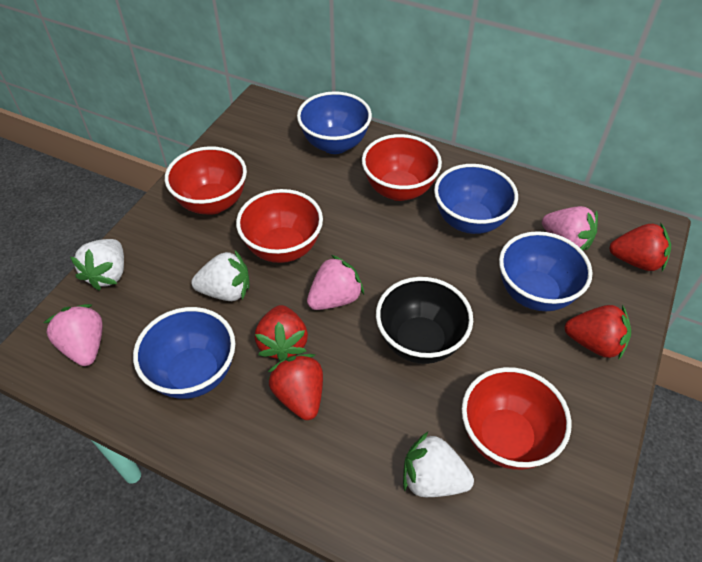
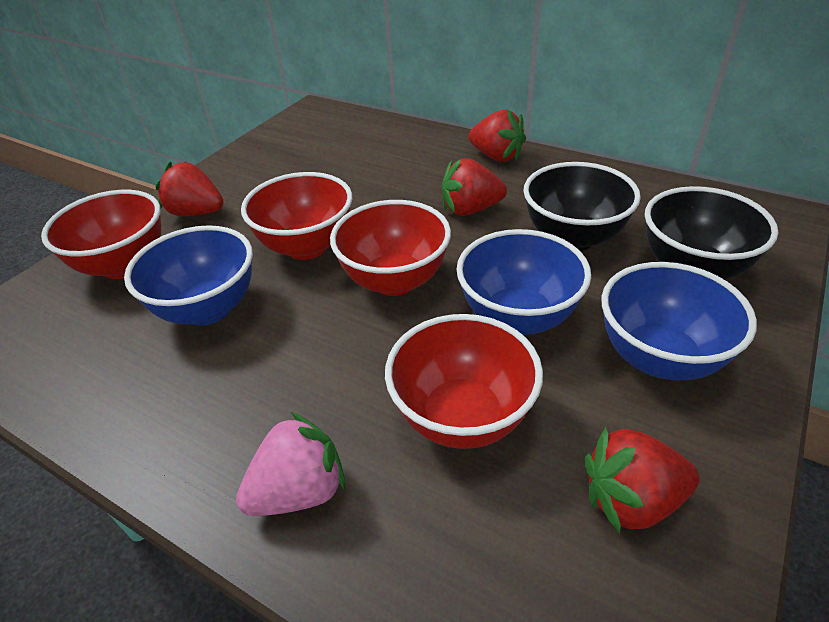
black bowl: [376,277,473,364] = 1 -> [523,162,641,251] [645,186,778,279] = 2
blue bowl: [133,307,235,399] [297,91,372,154] [434,164,518,234] [499,231,593,311] = 4 -> [124,225,253,326] [457,229,591,335] [601,262,757,380] = 3
pink strawberry: [44,304,103,366] [307,255,364,310] [542,206,598,251] = 3 -> [236,412,346,516] = 1
white strawberry: [70,239,124,290] [191,250,250,301] [403,431,474,497] = 3 -> none = 0

